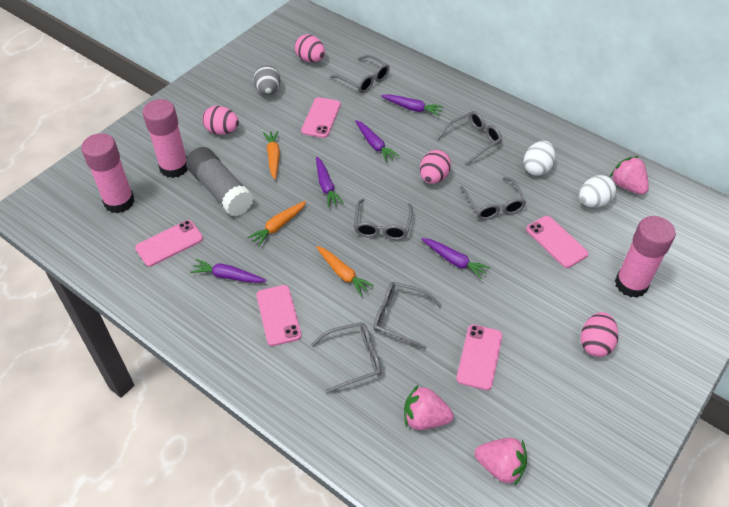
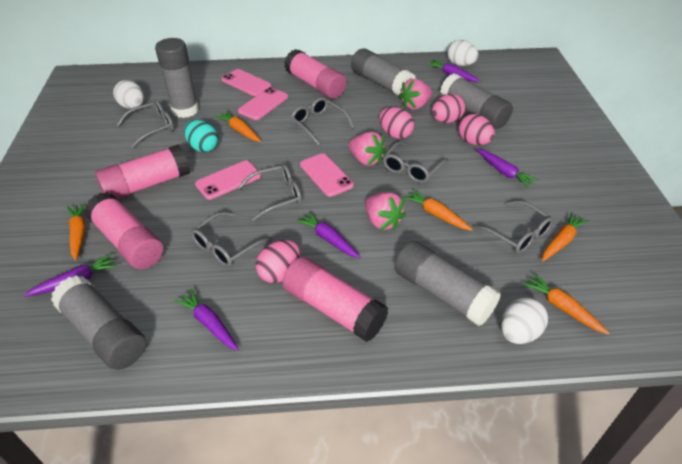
grey egg: [253,65,281,95] = 1 -> none = 0
grey glue stick: [186,147,254,216] = 1 -> [51,275,146,370] [155,38,199,118] [351,48,416,96] [394,241,501,326] [440,73,513,129] = 5
orange carrot: [247,201,306,247] [263,131,280,179] [316,246,374,296] = 3 -> [67,203,86,261] [215,110,261,142] [403,189,473,231] [523,273,610,335] [542,212,589,262] = 5
pink glue stick: [81,133,135,213] [143,99,187,178] [615,216,676,298] = 3 -> [84,192,164,270] [95,144,190,199] [283,257,388,342] [284,49,347,99] = 4
pink phone: [135,220,203,267] [256,285,302,346] [301,97,341,138] [456,324,503,390] [526,216,589,268] = 5 -> [195,160,261,200] [221,69,271,96] [238,87,288,120] [300,153,354,197] = 4
turquoise egg: none = 0 -> [184,120,218,152] = 1
white egg: [523,141,555,176] [579,175,616,207] = 2 -> [113,80,144,109] [447,40,478,66] [501,298,548,344] = 3

